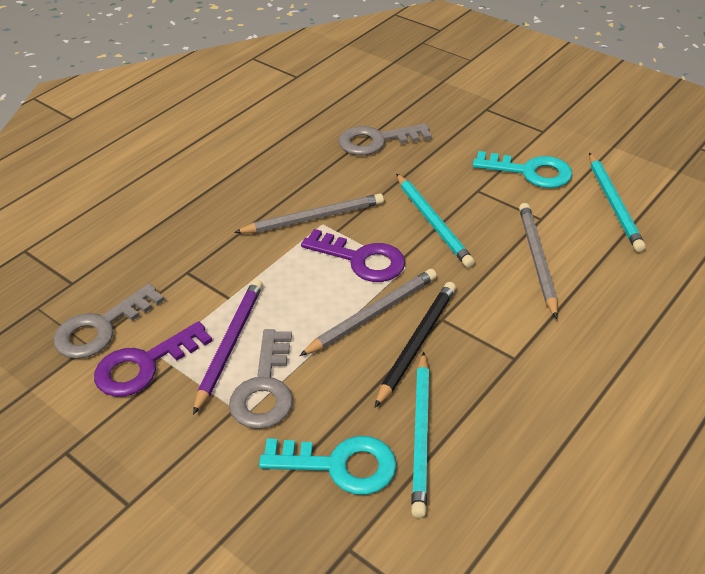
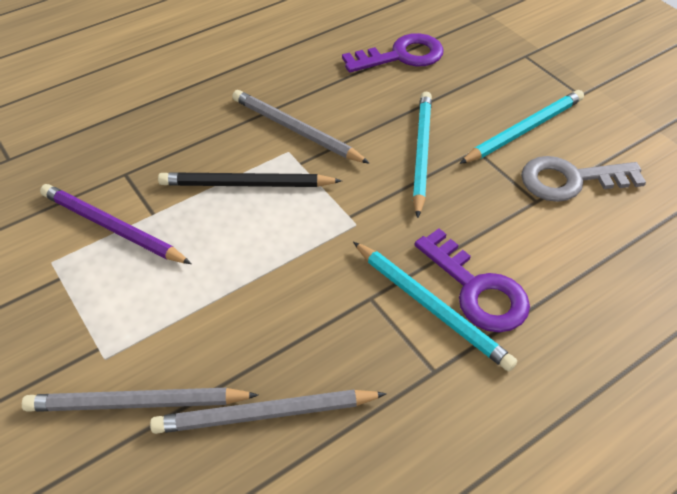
grey key: [53,284,164,359] [229,329,293,429] [338,123,432,155] = 3 -> [521,156,646,202] = 1
turquoise key: [259,436,397,495] [472,151,573,188] = 2 -> none = 0

